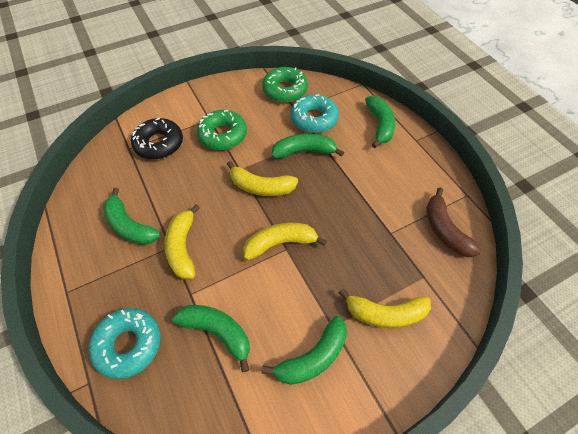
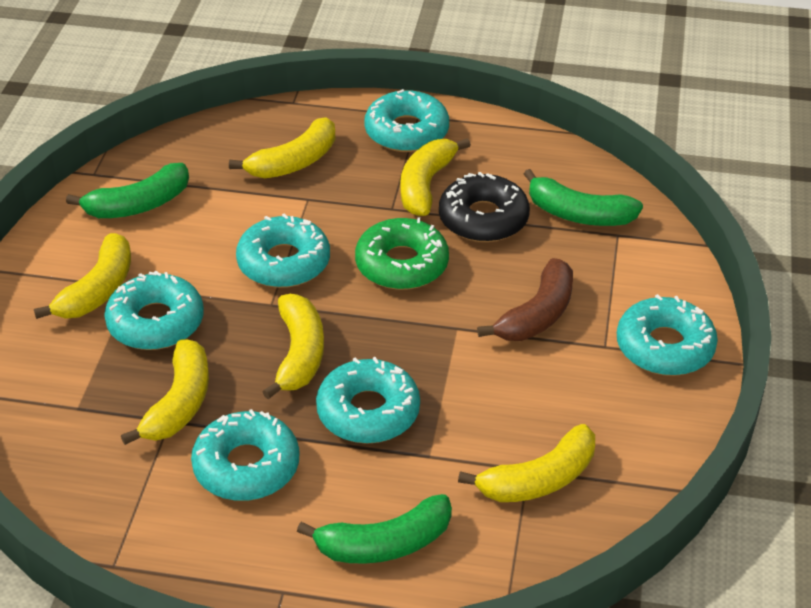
green banana: [103,188,160,245] [172,305,250,372] [262,316,347,385] [272,134,344,159] [365,96,395,148] = 5 -> [66,163,189,218] [297,494,452,564] [524,169,643,226] = 3
green donut: [197,110,247,150] [262,67,308,103] = 2 -> [355,217,449,290] = 1
turquoise donut: [89,308,161,379] [291,94,339,133] = 2 -> [104,271,204,350] [191,409,300,501] [236,213,330,288] [316,357,420,444] [364,89,449,152] [617,294,718,376] = 6
yellow banana: [164,204,200,279] [227,161,298,196] [243,222,327,260] [339,288,431,328] = 4 -> [34,233,131,319] [121,339,209,445] [229,117,336,178] [262,294,324,399] [400,138,471,216] [458,424,595,502] = 6

